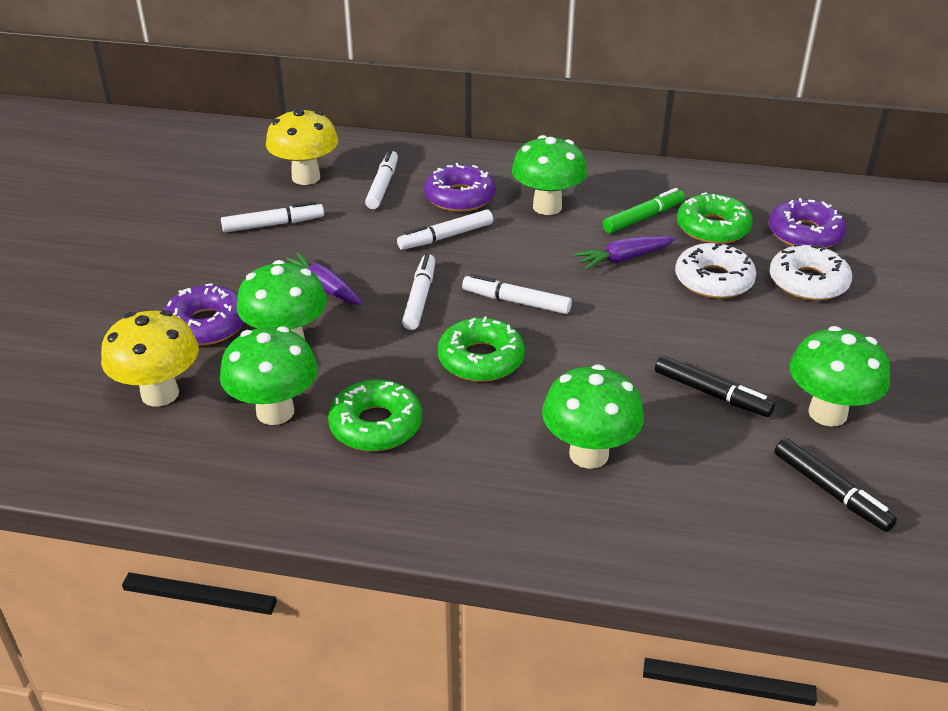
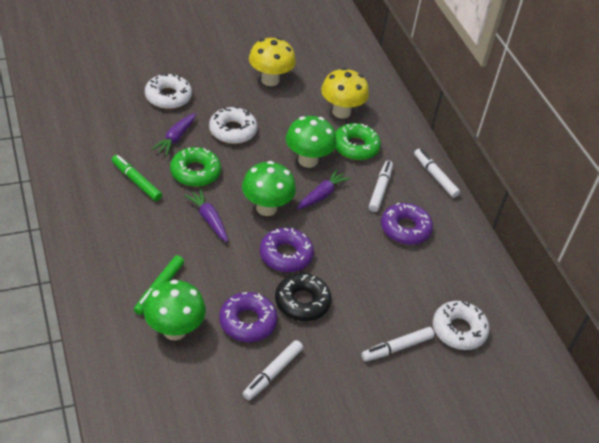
black donut: none = 0 -> [275,273,332,321] = 1
black marker: [655,356,775,417] [774,438,897,532] = 2 -> none = 0
green donut: [328,379,422,451] [438,317,525,382] [677,192,753,244] = 3 -> [170,147,221,187] [335,123,381,160] = 2
green marker: [602,188,685,233] = 1 -> [112,155,162,201] [134,255,184,315] = 2
green mushroom: [220,326,318,425] [237,260,327,339] [512,135,587,215] [542,365,644,469] [789,326,890,427] = 5 -> [144,280,206,340] [242,161,296,216] [286,116,336,168] = 3
purple carrot: [286,252,362,305] [573,236,675,270] = 2 -> [152,113,196,156] [184,189,228,242] [297,169,351,209] = 3
white donut: [675,243,756,299] [770,244,852,301] = 2 -> [145,73,192,109] [209,107,257,144] [433,301,490,350] = 3
white marker: [221,201,324,232] [365,150,398,209] [397,209,493,250] [402,254,435,330] [462,274,572,314] = 5 -> [243,340,303,400] [361,327,434,362] [369,161,393,212] [414,149,460,198] = 4

